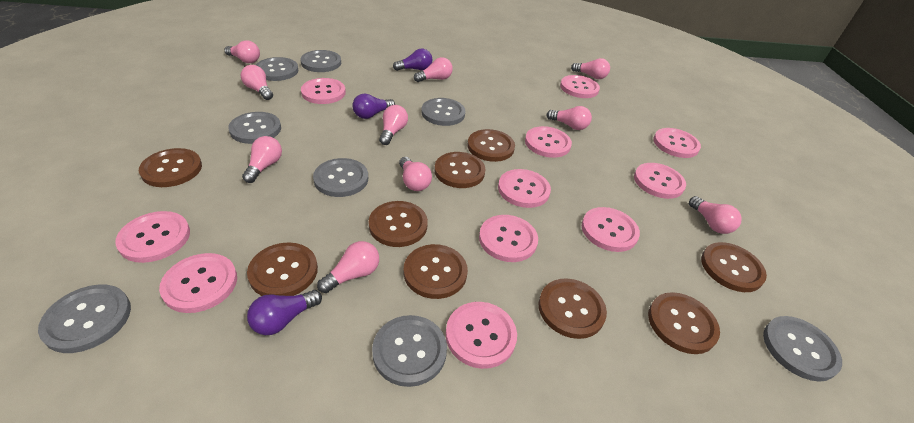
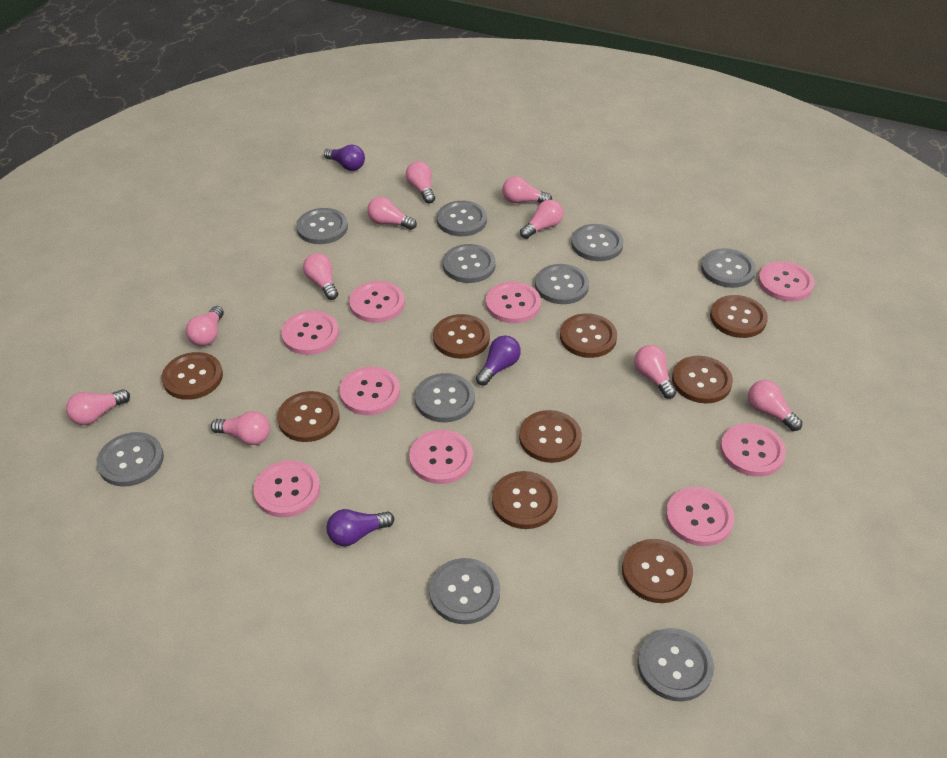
grey button: [38,285,131,353] [228,112,281,144] [256,57,299,81] [300,50,341,72] [313,158,368,197] [372,315,447,387] [421,98,465,126] [763,316,842,382] = 8 -> [97,432,164,487] [296,208,348,244] [415,373,475,423] [429,558,500,624] [437,201,487,236] [443,244,496,283] [535,264,589,304] [571,224,624,261] [637,628,714,702] [701,248,756,288] = 10
pink button: [115,211,190,263] [159,253,237,313] [301,78,346,104] [446,302,517,369] [479,215,538,262] [498,169,551,208] [525,126,572,158] [560,75,600,98] [582,207,640,252] [634,163,686,199] [654,128,701,158] = 11 -> [253,460,320,517] [281,311,339,355] [340,367,400,415] [349,281,405,323] [409,430,473,484] [486,281,541,323] [666,487,734,546] [720,423,786,477] [758,261,815,302] = 9

